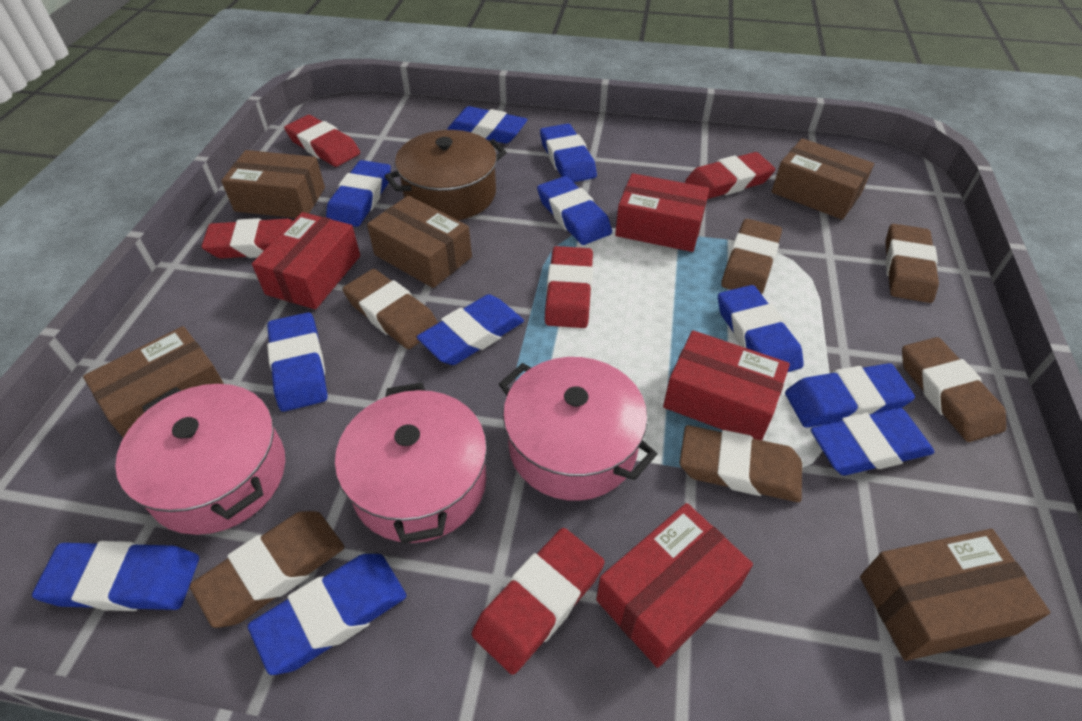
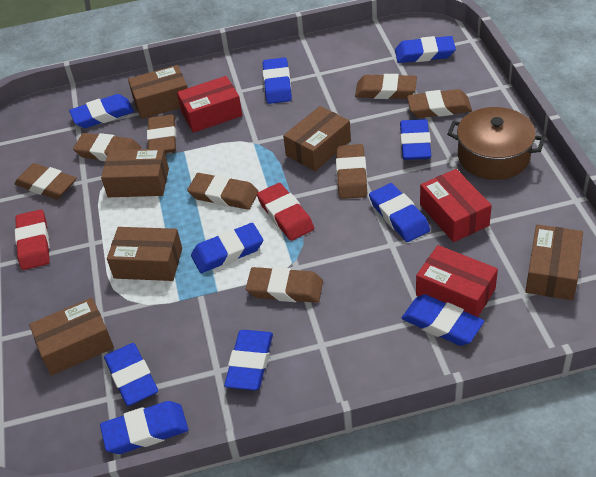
blue eraser: [32,541,199,611] [248,554,407,675] [267,312,327,412] [326,160,391,227] [417,294,524,365] [447,106,528,144] [537,176,612,245] [540,123,597,182] [718,285,804,372] [785,363,915,428] [811,408,934,475] = 11 -> [69,94,134,128] [100,401,188,454] [104,343,158,406] [191,223,263,273] [224,330,273,390] [263,57,292,104] [369,183,430,242] [395,36,456,63] [400,119,431,160] [402,294,484,346] = 10
brown box: [83,326,224,438] [221,150,325,218] [367,196,472,288] [772,138,874,220] [860,529,1050,661] = 5 -> [29,298,114,376] [101,149,169,197] [107,227,182,281] [128,65,188,119] [283,106,351,171] [525,224,583,300] = 6
brown eraser: [190,511,344,628] [343,269,438,349] [679,425,802,502] [721,219,782,294] [886,224,939,303] [902,337,1006,442] = 6 -> [15,163,76,199] [73,133,141,161] [147,114,176,153] [187,173,259,210] [246,267,323,303] [336,144,367,199] [355,74,417,99] [407,89,472,118] = 8
pink pot: [115,384,285,535] [335,383,487,544] [499,357,657,501] = 3 -> none = 0
red box: [252,212,360,309] [596,503,753,668] [615,173,709,252] [663,330,790,440] = 4 -> [177,76,242,133] [416,245,498,317] [420,169,492,242] = 3
red eraser: [201,218,293,259] [284,115,360,167] [472,528,605,675] [545,246,593,328] [685,152,775,199] = 5 -> [15,209,50,270] [257,183,314,241] = 2

